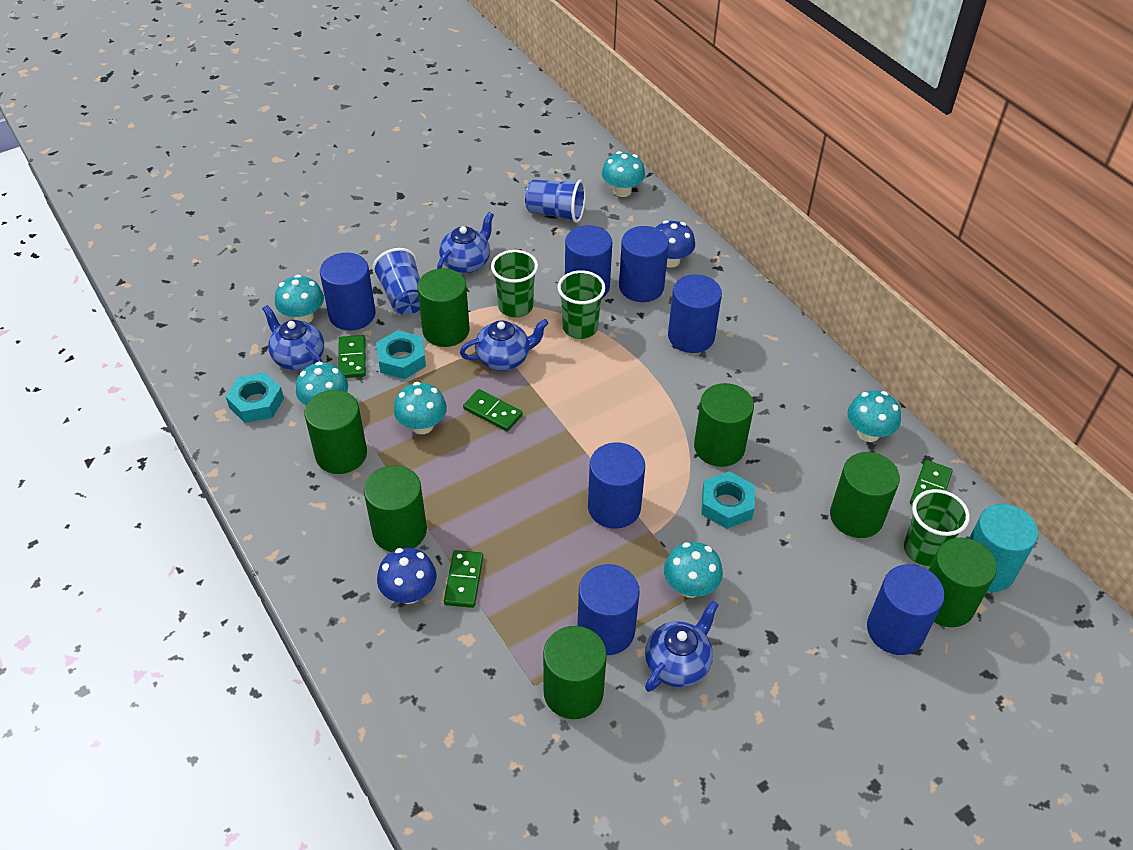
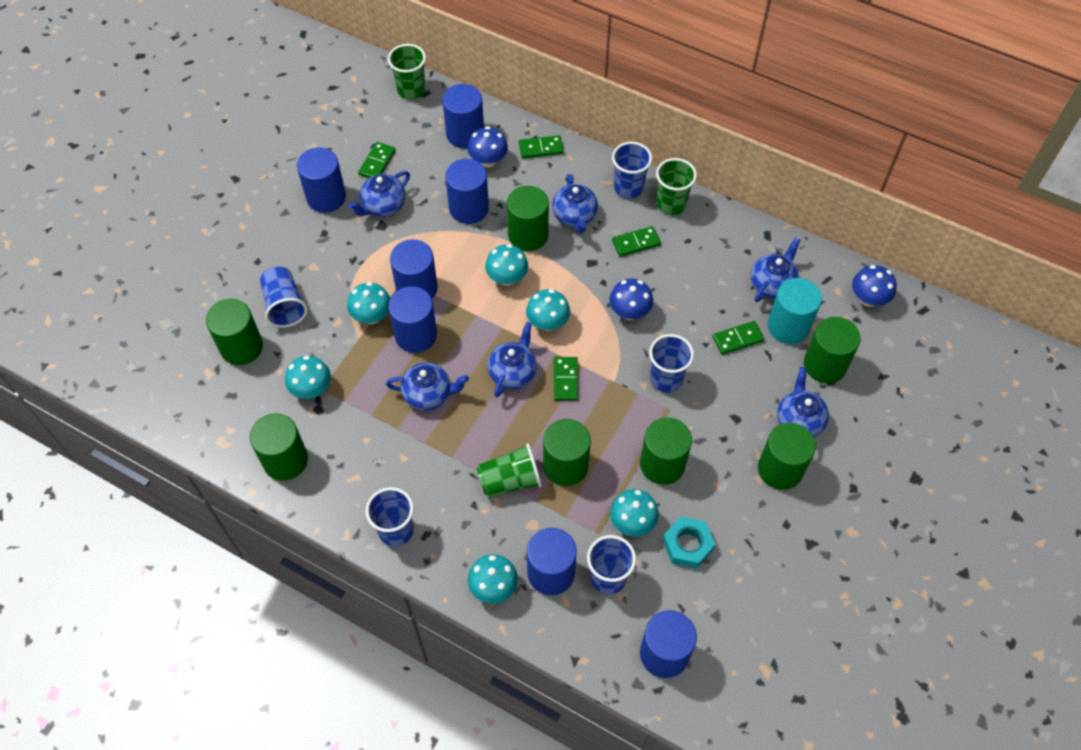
blue cup: [372,248,420,315] [525,180,586,223] = 2 -> [260,267,308,327] [365,487,414,547] [587,535,636,594] [612,142,652,199] [649,334,694,393] = 5
blue mushroom: [377,548,437,604] [655,220,695,268] = 2 -> [467,126,508,168] [609,279,653,320] [852,265,897,307] = 3
blue teapot: [262,305,324,370] [437,212,494,273] [460,319,549,371] [645,600,719,692] = 4 -> [348,171,410,216] [386,362,469,410] [487,322,537,397] [552,174,598,233] [751,238,800,302] [777,367,829,437] = 6
green domino: [338,335,366,378] [444,550,483,608] [463,389,523,432] [910,460,953,505] = 4 -> [358,142,395,178] [519,135,564,159] [554,357,578,401] [612,226,661,257] [712,321,764,355] = 5
turquoise nut: [225,372,284,423] [376,330,426,379] [701,471,755,529] = 3 -> [663,517,715,568] = 1

